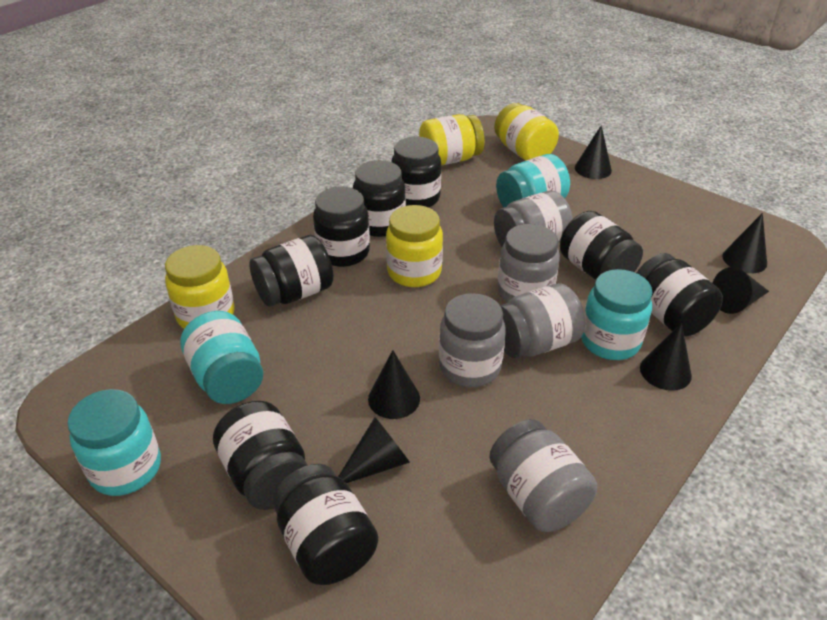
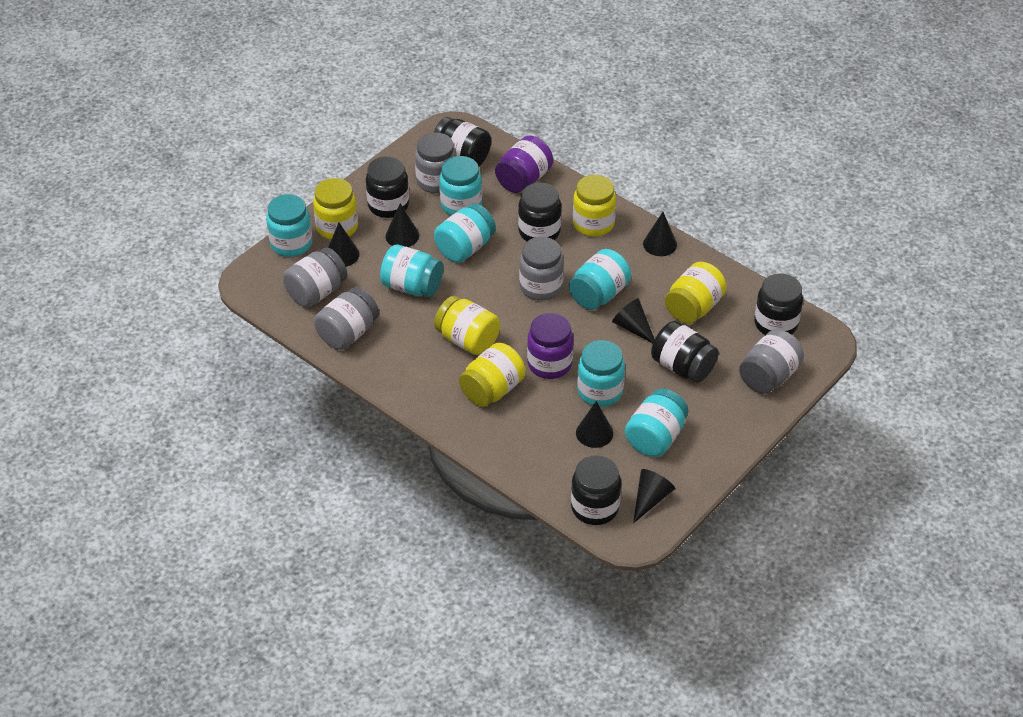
black jar: [213,401,308,510] [249,235,334,307] [272,464,378,585] [313,187,370,267] [353,160,406,237] [391,137,441,208] [560,211,643,280] [637,253,723,337] = 8 -> [366,156,409,218] [433,117,491,166] [518,182,561,241] [571,455,621,525] [651,321,719,383] [754,273,803,335] = 6
purple jar: none = 0 -> [495,136,553,193] [527,313,574,379] = 2
turquoise jar: [67,389,161,496] [180,311,263,404] [496,154,570,207] [581,269,653,360] = 4 -> [266,194,312,257] [380,245,443,297] [434,204,496,263] [439,156,482,215] [569,249,631,310] [577,340,625,407] [625,389,689,457] = 7
yellow jar: [165,245,235,329] [386,205,443,287] [419,114,484,165] [494,103,559,161] = 4 -> [313,178,358,240] [434,296,500,355] [459,343,526,407] [573,175,616,237] [665,262,727,324] = 5

